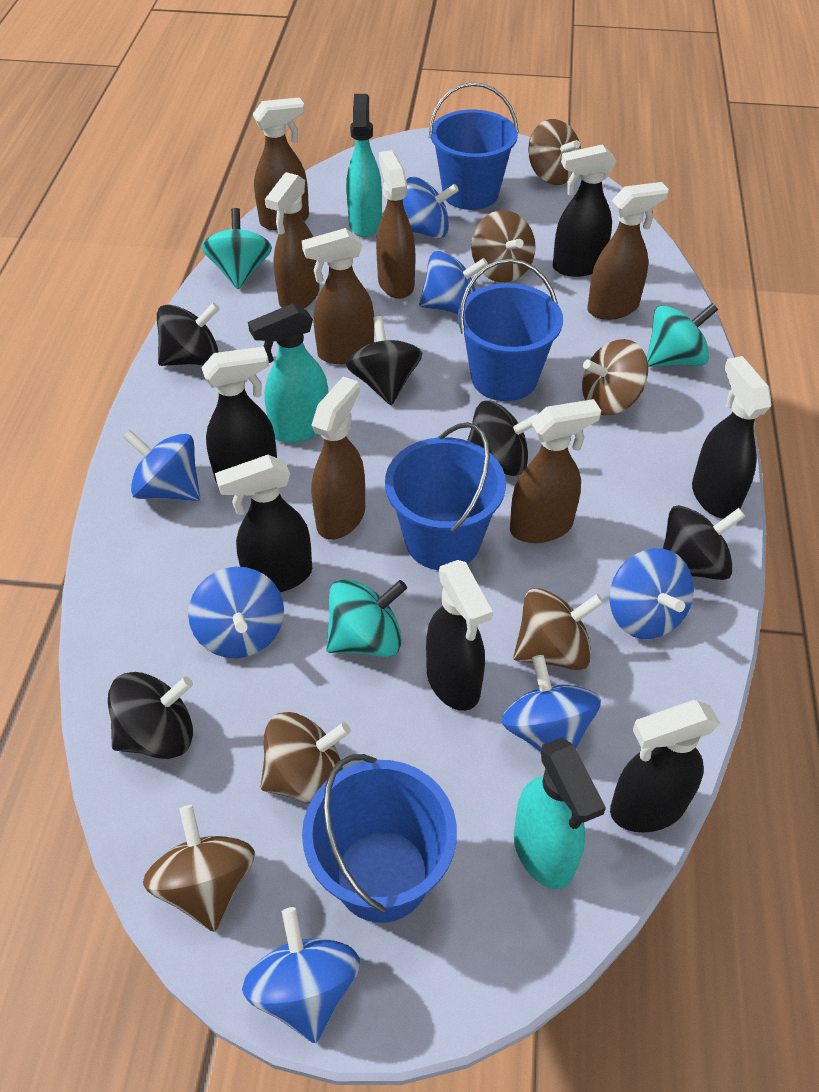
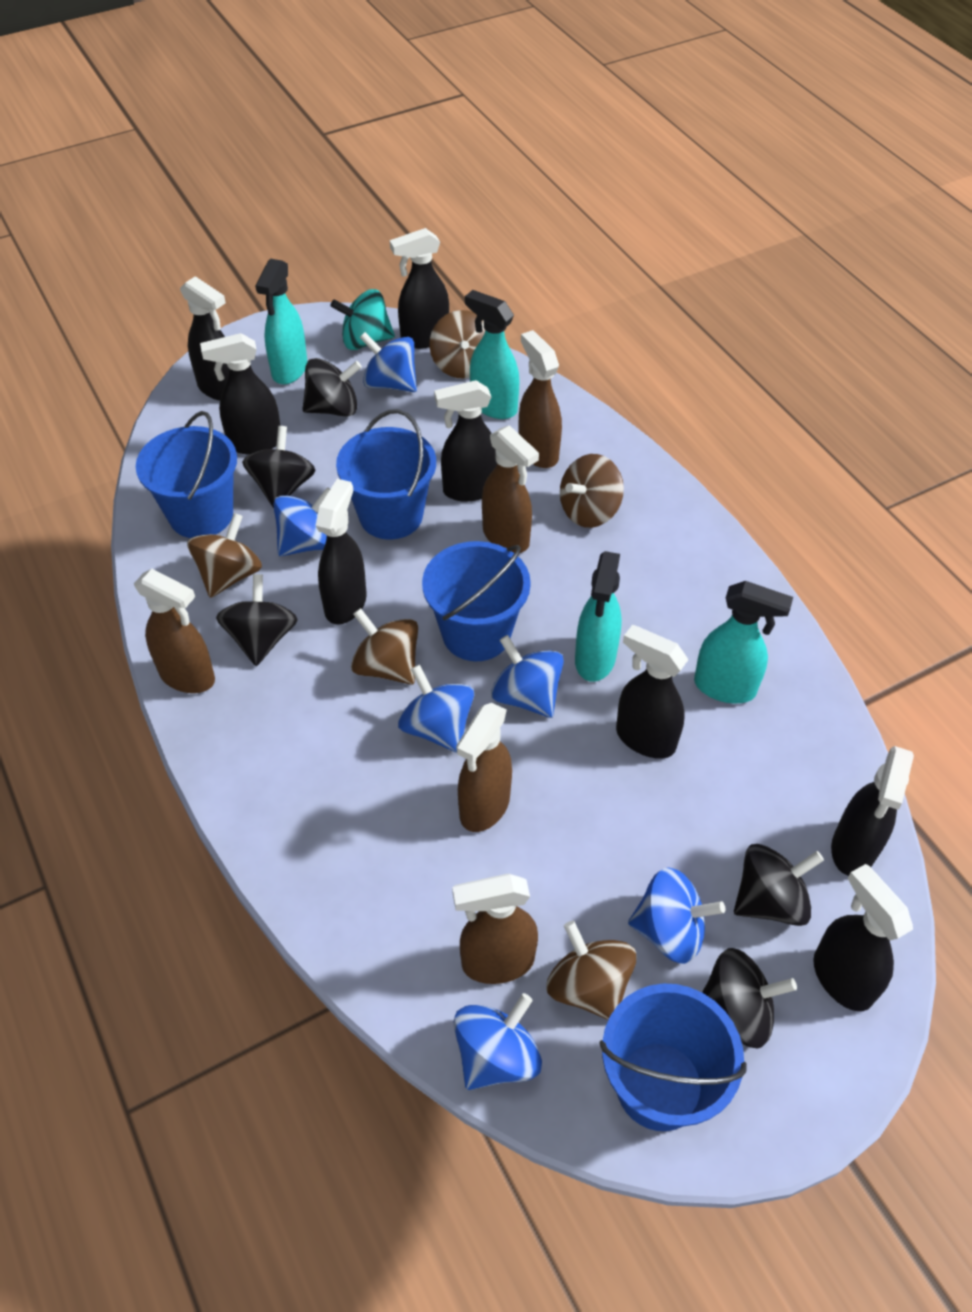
black spray bottle: [201,347,277,483] [215,455,312,592] [426,560,493,711] [553,144,617,277] [610,700,720,833] [692,356,772,519] = 6 -> [180,276,229,401] [200,333,280,454] [316,479,367,625] [390,228,449,349] [434,380,497,502] [616,625,688,759] [813,864,913,1011] [831,746,914,876] = 8
blue spinning top: [123,430,200,501] [188,567,284,658] [242,907,360,1043] [403,177,459,239] [419,251,488,314] [501,655,601,752] [609,548,694,639] = 7 -> [273,487,330,556] [359,332,417,392] [398,665,474,752] [454,993,542,1090] [491,635,564,718] [628,867,725,964] = 6
brown spinning top: [143,805,255,932] [261,712,351,804] [471,210,536,283] [513,588,604,670] [528,119,581,185] [582,339,648,415] = 6 -> [187,513,262,598] [351,608,418,685] [429,310,485,379] [546,921,637,1020] [560,454,624,528] = 5
brown spray bottle: [253,97,309,231] [265,172,320,309] [302,228,374,364] [311,377,365,540] [376,150,415,299] [510,399,601,543] [587,182,669,320] = 7 -> [134,569,215,693] [452,873,538,984] [456,703,512,832] [482,425,539,553] [519,330,562,468] = 5
turquoise spinning top: [201,208,272,289] [326,579,407,657] [647,303,718,367] = 3 -> [330,289,395,350] = 1
turquoise spray bottle: [248,303,328,443] [346,94,382,237] [514,737,606,889] = 3 -> [255,259,307,384] [465,290,520,419] [575,551,622,682] [694,581,793,703] = 4

